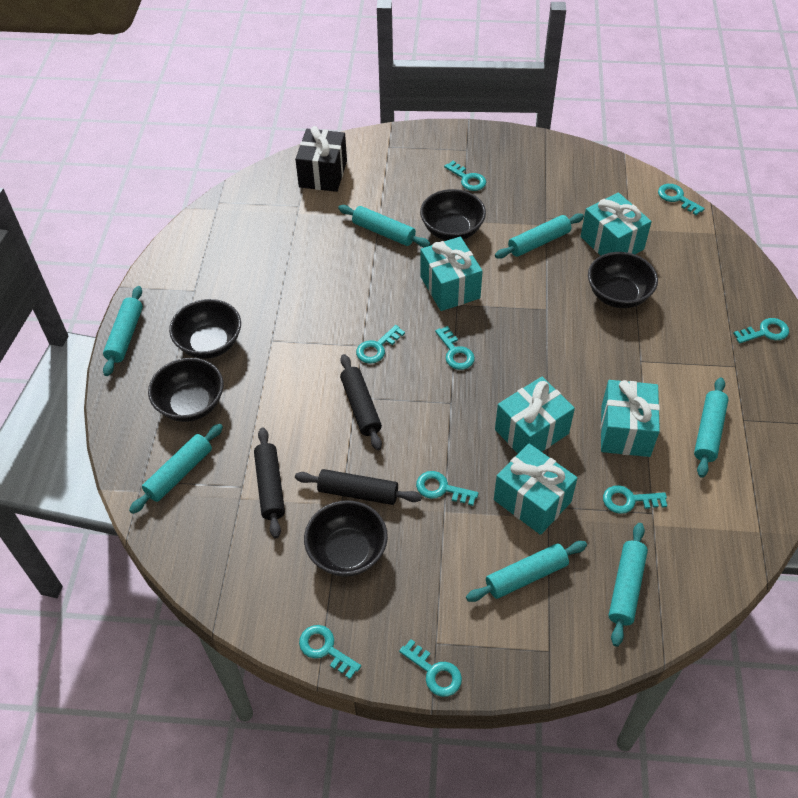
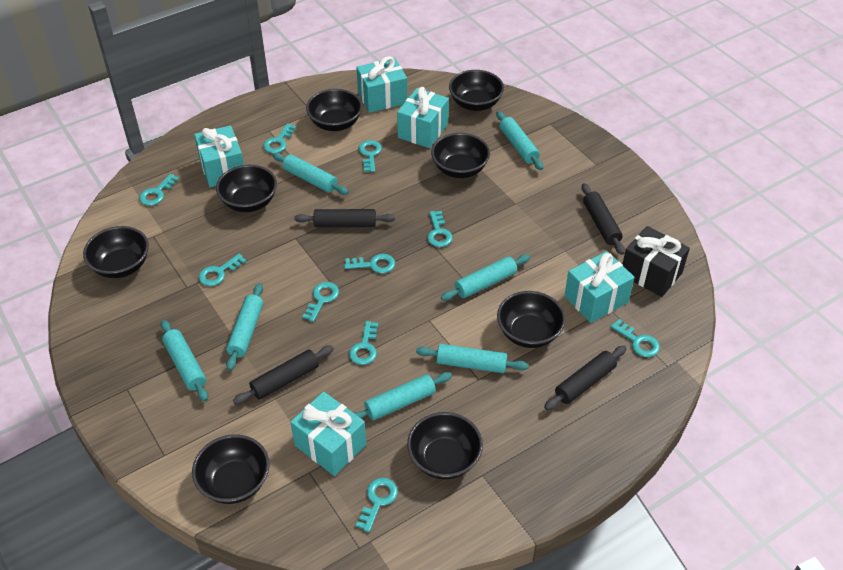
black bowl: [148,358,224,422] [169,299,241,359] [304,500,388,577] [420,189,486,241] [588,252,658,308] = 5 -> [83,226,149,278] [192,434,270,504] [216,165,277,212] [306,89,362,131] [407,412,483,479] [431,133,490,178] [449,70,504,111] [497,291,566,348] = 8
black rolling pin: [254,427,285,538] [295,469,422,505] [340,354,382,451] = 3 -> [233,345,334,404] [294,209,395,227] [544,345,627,410] [582,183,625,255] = 4
turquoise key: [299,625,361,679] [356,325,405,364] [399,639,462,697] [416,471,478,506] [435,326,475,370] [444,161,486,191] [603,485,667,514] [658,184,705,215] [733,318,789,343] = 9 -> [139,174,179,206] [199,254,247,286] [263,123,296,153] [302,282,339,322] [344,254,395,273] [349,321,378,365] [356,478,398,532] [359,140,382,172] [427,211,453,247] [611,319,660,357] = 10

